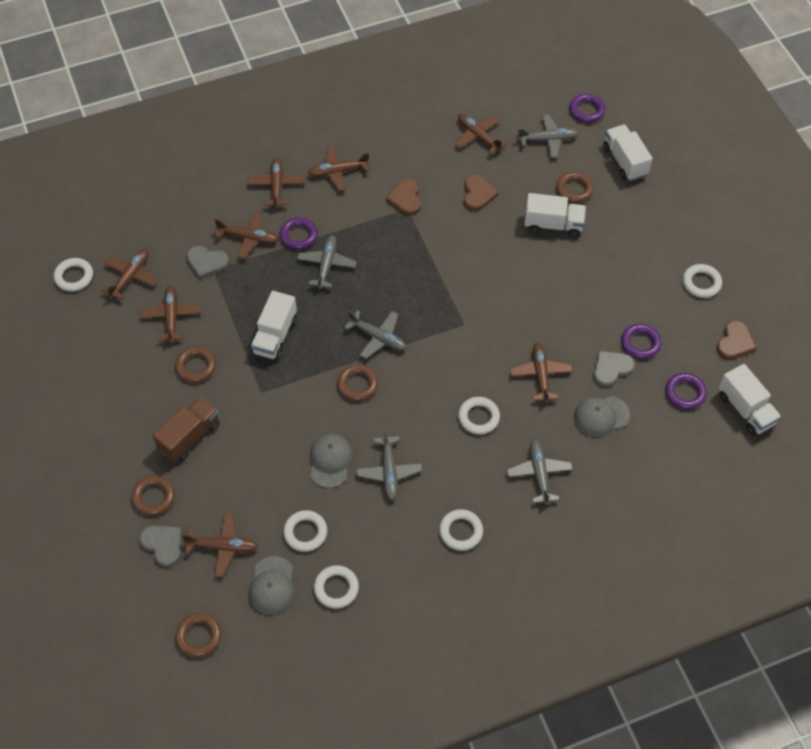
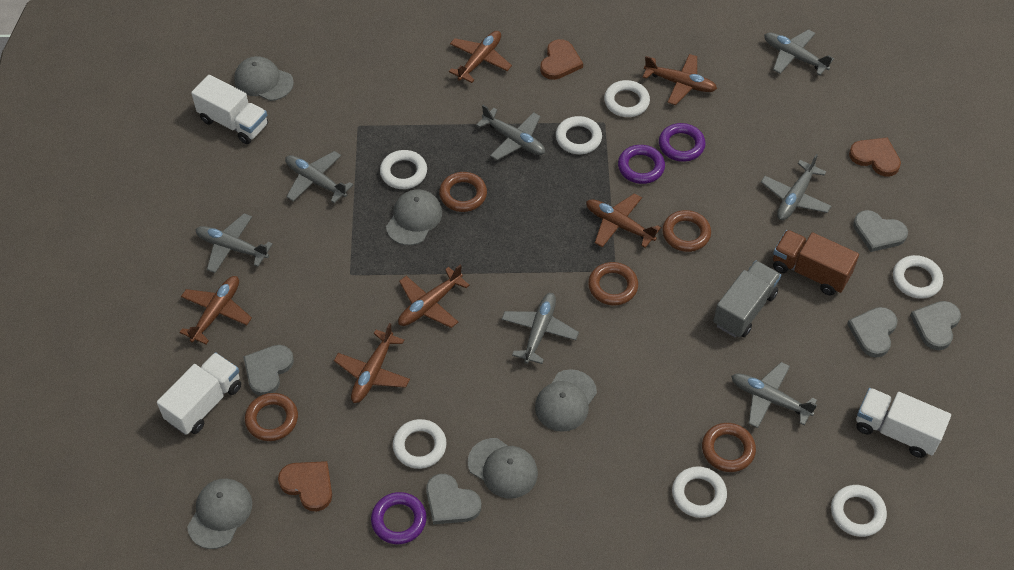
brown plane: [102,249,158,300] [140,286,202,343] [182,513,258,577] [215,211,278,259] [248,157,305,208] [308,146,369,191] [455,114,507,155] [510,342,573,403] = 8 -> [179,276,252,344] [334,323,410,403] [398,264,470,328] [449,31,512,83] [586,193,661,248] [643,54,717,105] = 6
grey cap: [249,556,295,615] [310,434,353,488] [574,396,630,437] = 3 -> [187,479,252,549] [234,56,294,101] [386,189,442,245] [468,438,538,499] [535,369,597,432] = 5
grey heart: [140,525,182,567] [187,246,229,279] [593,351,635,387] = 3 -> [243,345,294,396] [426,474,481,524] [847,307,897,358] [853,210,908,252] [910,301,961,350] = 5
grey plane: [297,235,357,289] [344,310,407,359] [357,429,422,500] [507,439,573,505] [517,114,579,158] = 5 -> [195,213,273,273] [285,151,354,204] [476,105,545,160] [502,293,579,364] [731,362,817,428] [761,154,831,220] [764,29,834,75] = 7
grey truck: none = 0 -> [713,261,781,338] = 1
purple ring: [280,217,318,250] [569,94,605,123] [621,324,662,359] [665,373,707,410] = 4 -> [371,492,426,544] [618,145,665,184] [659,123,706,162] = 3
white ring: [54,258,93,292] [283,510,327,552] [314,565,359,608] [439,509,483,551] [458,397,500,434] [683,264,722,298] = 6 -> [380,150,427,189] [393,419,447,469] [556,116,602,154] [604,80,650,117] [672,466,727,518] [831,485,887,537] [893,255,943,299] = 7
white truck: [251,291,297,360] [524,193,586,237] [603,124,653,181] [719,364,781,436] = 4 -> [157,352,241,435] [191,75,268,144] [856,388,951,458] = 3

